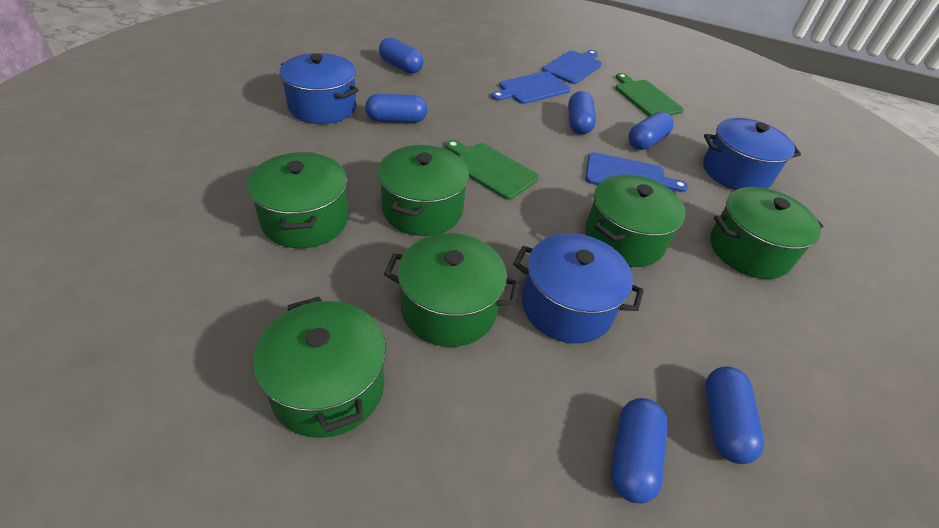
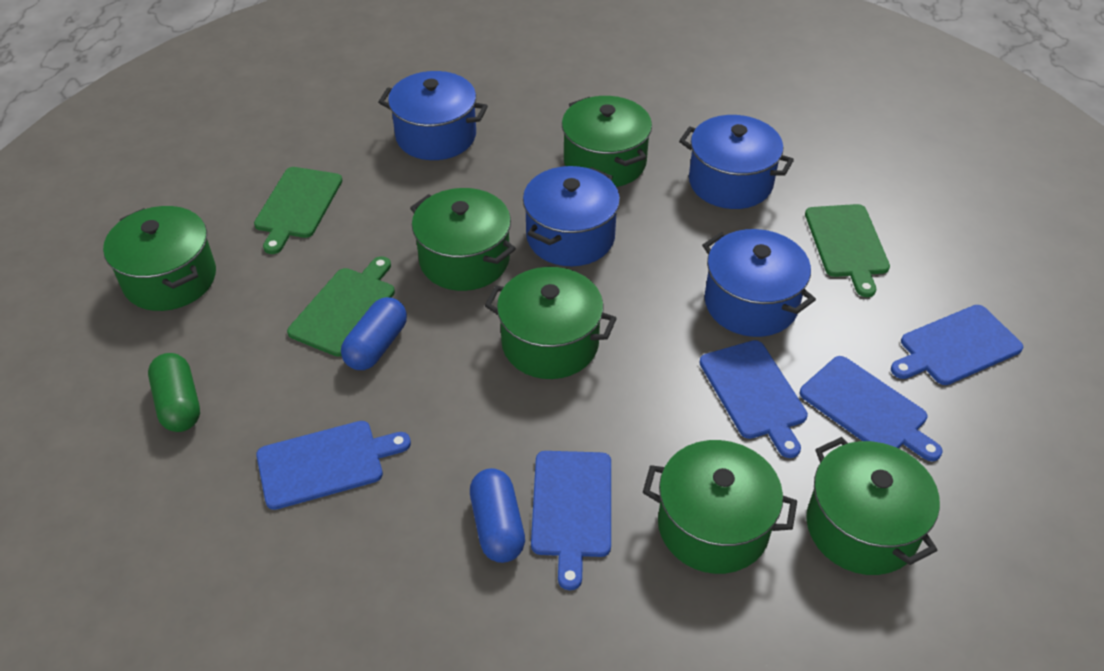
blue capsule: [365,94,427,123] [379,38,423,74] [568,91,596,135] [611,398,667,503] [628,112,674,150] [705,367,764,464] = 6 -> [341,297,407,370] [470,468,525,563] = 2
blue cutting board: [491,71,571,104] [542,50,602,84] [585,152,688,192] = 3 -> [256,421,411,510] [531,451,611,590] [699,340,808,458] [800,356,943,461] [891,305,1023,385] = 5
blue pot: [280,53,359,124] [513,233,644,343] [703,118,801,190] = 3 -> [378,71,488,160] [523,166,620,266] [679,115,794,209] [702,229,816,337] = 4
green capsule: none = 0 -> [148,353,200,432] = 1
green cutting board: [445,140,539,200] [615,73,684,116] = 2 -> [254,167,343,254] [287,256,395,357] [805,204,890,297] = 3

